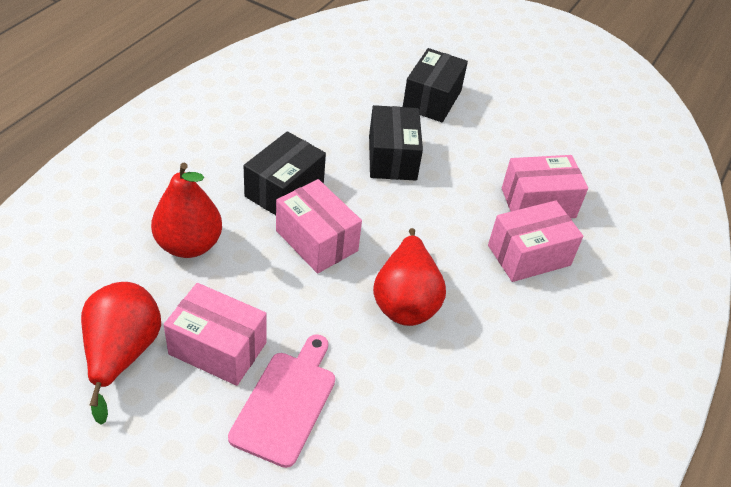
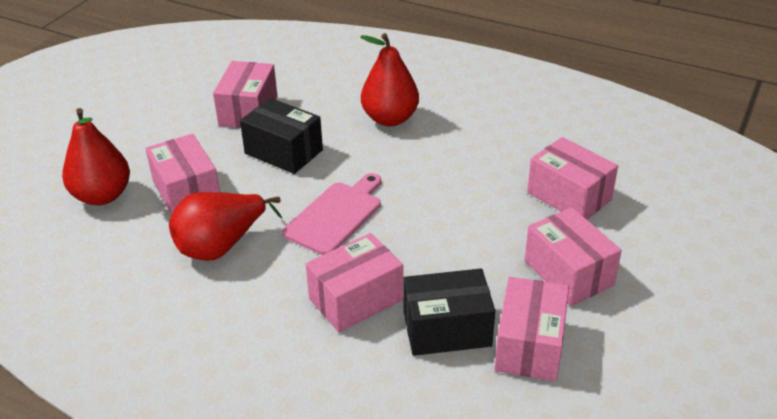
black box: [244,131,326,215] [369,105,423,181] [403,48,468,122] = 3 -> [240,98,323,174] [403,269,495,356] = 2
pink box: [164,283,267,386] [276,179,362,273] [488,200,583,282] [502,155,588,218] = 4 -> [145,134,220,215] [213,61,277,128] [306,233,403,332] [494,277,569,381] [524,207,622,306] [527,137,618,219] = 6

